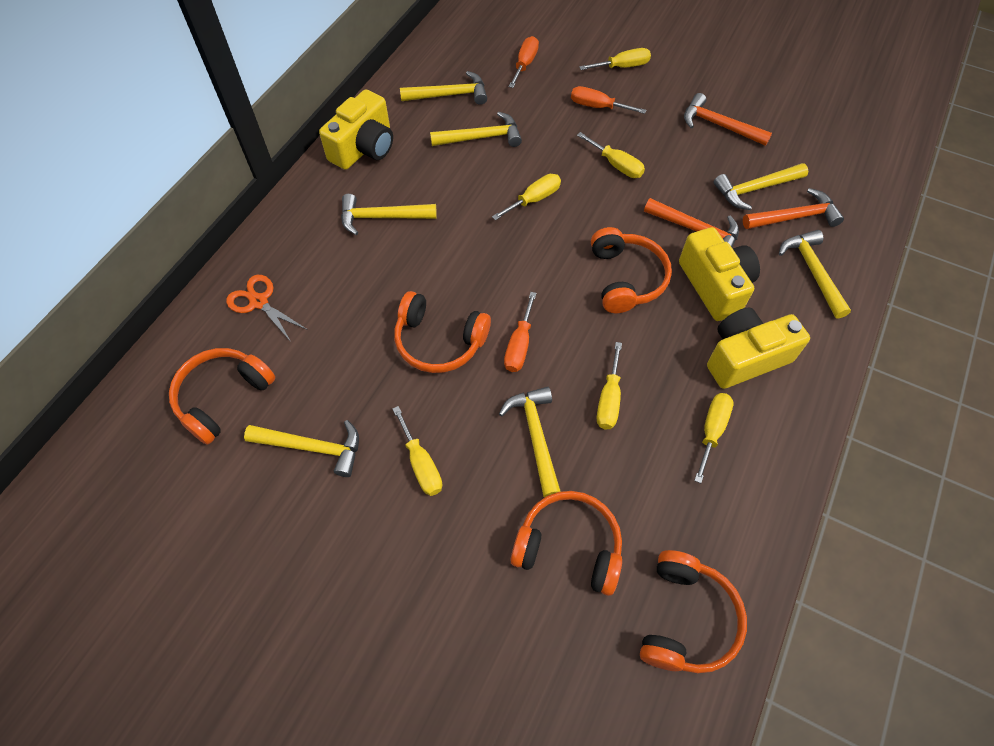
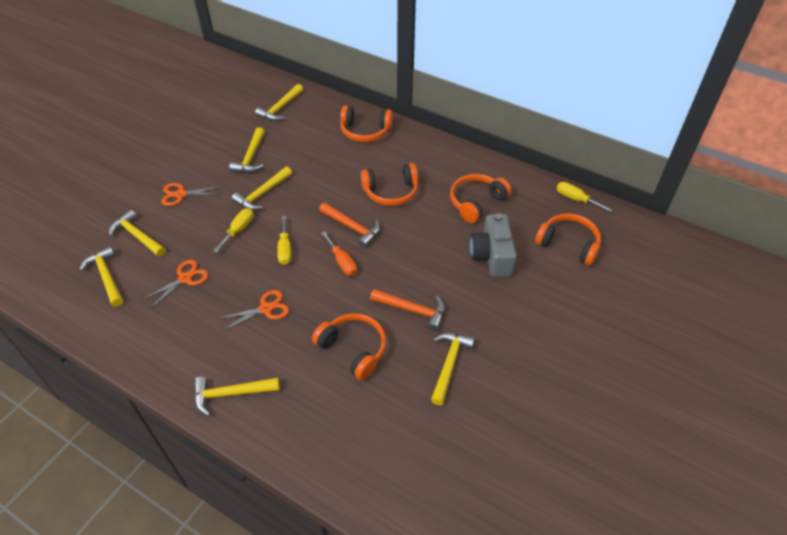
grey camera: none = 0 -> [470,213,517,277] = 1
orange hammer: [644,198,739,248] [684,93,772,146] [743,188,844,229] = 3 -> [319,203,380,248] [370,289,445,331] = 2
orange scissors: [226,275,308,342] = 1 -> [142,260,209,308] [161,183,221,206] [218,290,289,330] = 3
orange screwdriver: [504,292,537,372] [509,36,539,88] [571,86,646,114] = 3 -> [322,231,357,276] = 1
yellow camera: [319,89,393,170] [679,227,760,321] [707,308,810,389] = 3 -> none = 0
yellow screwdriver: [392,406,442,496] [492,174,561,220] [577,132,645,178] [579,48,651,70] [597,342,622,429] [694,393,734,483] = 6 -> [213,208,253,253] [277,216,291,265] [557,182,613,212] = 3

